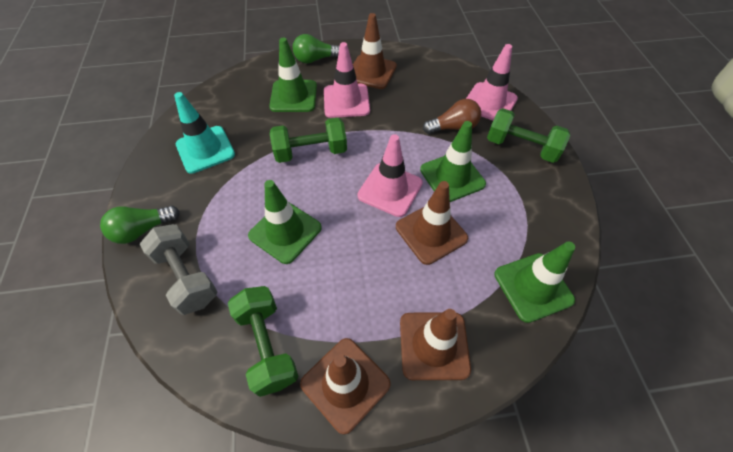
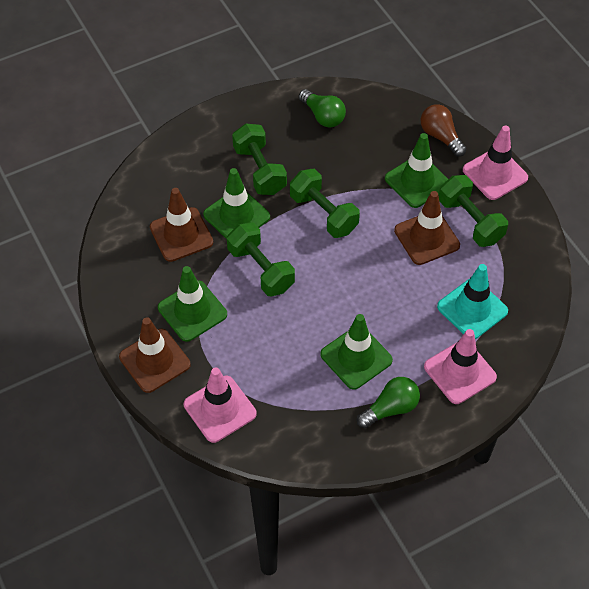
brown traffic cone: [300,338,391,434] [353,13,397,89] [396,181,468,265] [400,309,471,380] = 4 -> [119,317,190,393] [150,188,213,262] [394,191,460,265] = 3
green dumbbell: [228,286,298,397] [270,117,347,163] [487,108,570,163] = 3 -> [227,222,295,296] [232,123,287,195] [290,169,360,238] [439,175,508,247] = 4
grey dumbbell: [140,224,218,315] = 1 -> none = 0

